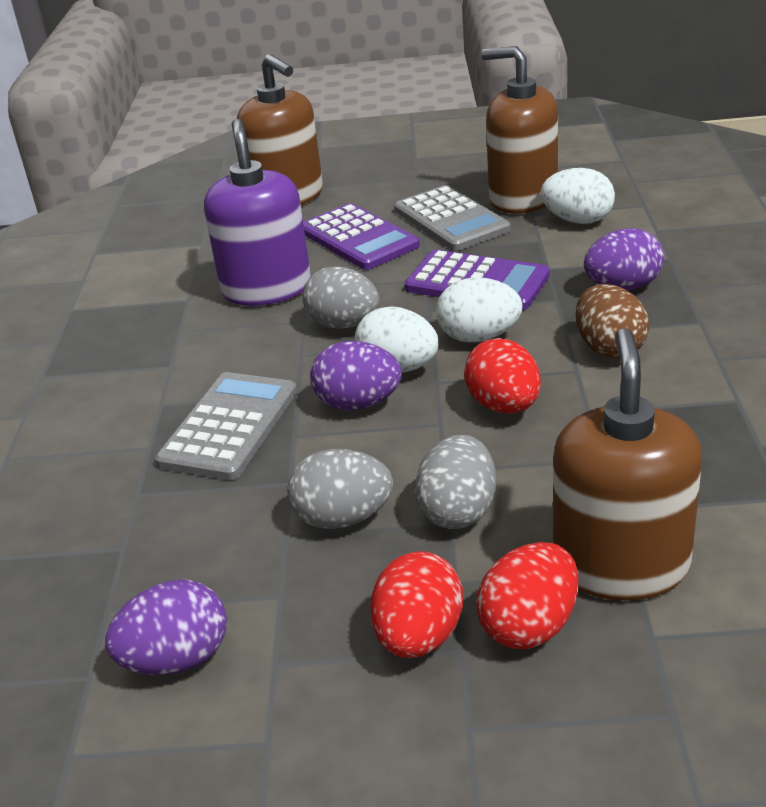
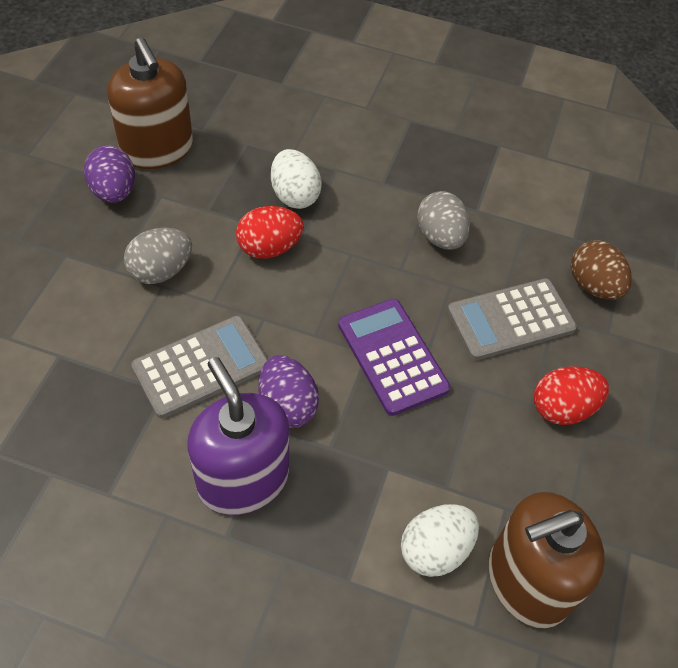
brown soap dispenser: [237,54,323,205] [481,46,558,214] [553,328,702,601] = 3 -> [107,38,193,169] [488,492,605,629] = 2
grey egg: [287,449,393,529] [302,266,380,329] [415,435,496,529] = 3 -> [124,227,192,284] [417,191,470,250] = 2
purple calculator: [303,203,420,270] [405,250,550,310] = 2 -> [338,299,450,416] = 1
purple egg: [105,579,227,675] [310,341,402,410] [584,228,664,290] = 3 -> [84,145,135,203] [259,355,319,428] = 2
red egg: [370,551,463,658] [464,338,541,414] [476,542,578,649] = 3 -> [236,206,304,259] [534,366,609,425] = 2
white egg: [355,306,439,373] [436,277,523,343] [541,168,615,224] = 3 -> [271,149,322,209] [401,504,479,577] = 2

